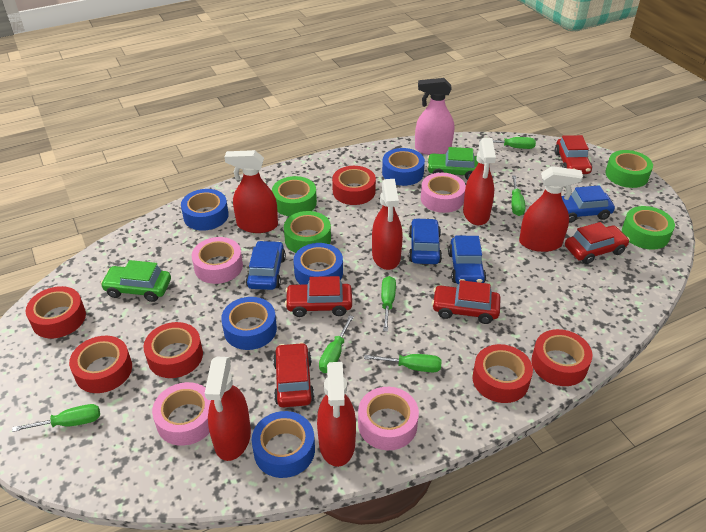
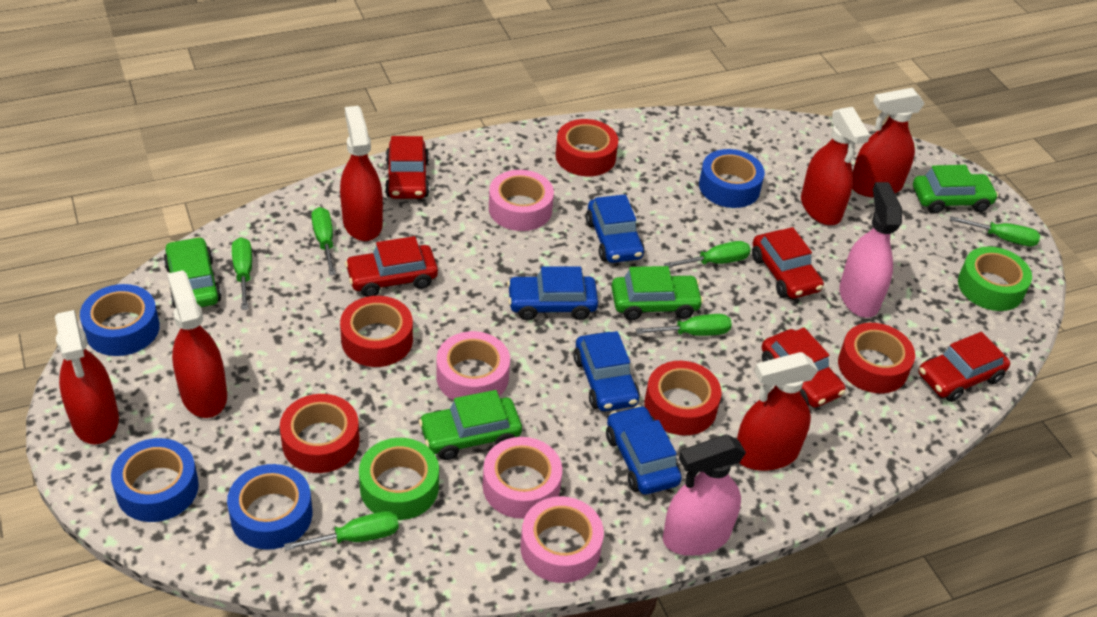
blue tape: [181,189,229,231] [221,297,277,350] [252,411,315,478] [293,243,343,285] [382,148,425,186] = 5 -> [80,284,160,356] [111,438,199,522] [227,464,312,550] [699,149,765,208] = 4
green car: [100,260,171,302] [427,147,479,180] = 2 -> [163,237,222,308] [419,390,522,460] [611,266,703,320] [913,165,999,214] = 4
green tape: [272,176,317,216] [284,211,331,253] [605,150,653,188] [622,206,675,250] = 4 -> [359,438,439,520] [958,246,1032,311] = 2
pink spray bottle: [415,78,454,155] = 1 -> [663,435,746,556] [839,182,902,318] = 2
red tape: [26,286,86,338] [69,336,132,393] [143,322,203,378] [332,166,376,205] [472,344,533,403] [531,329,593,386] = 6 -> [280,394,360,473] [340,296,413,367] [555,119,618,176] [644,361,721,435] [838,323,915,393] = 5

